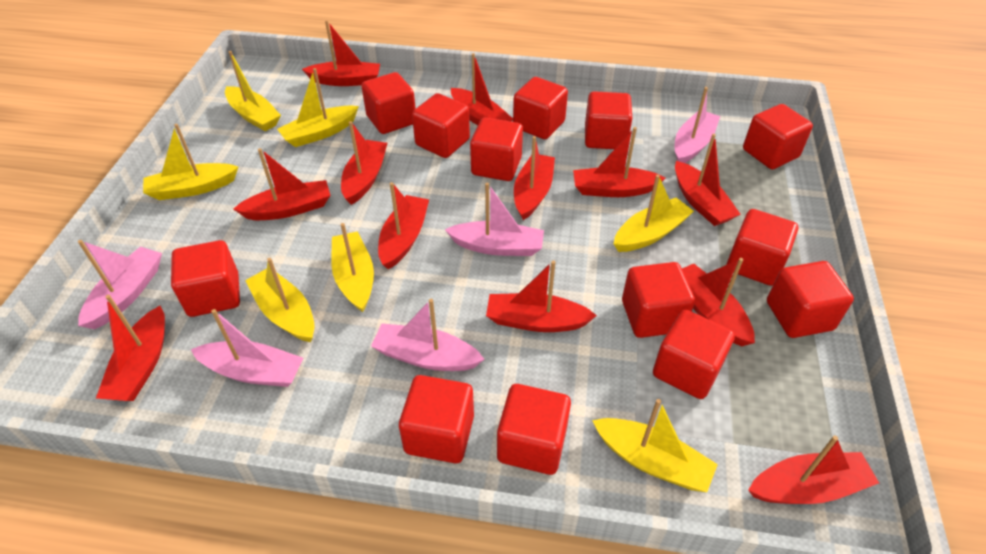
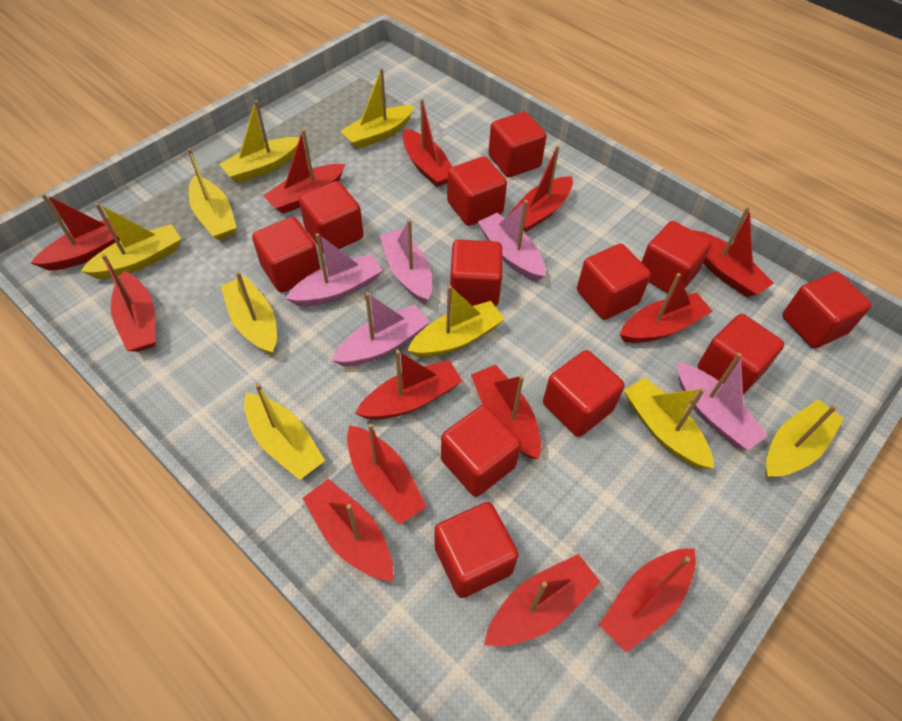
red boat: [96,295,165,401] [233,148,331,220] [302,20,380,86] [341,121,387,205] [378,182,429,270] [451,53,513,125] [486,260,597,332] [514,136,555,220] [573,127,666,197] [675,134,741,226] [682,258,755,346] [748,436,879,504] = 12 -> [31,194,123,271] [101,254,156,352] [263,129,345,214] [302,479,393,581] [347,423,427,525] [355,350,462,420] [403,99,452,187] [471,365,541,459] [484,554,600,647] [508,145,573,232] [599,548,696,653] [620,273,713,343] [692,206,774,297] = 13
red cube: [171,240,240,317] [362,72,416,134] [399,375,474,463] [412,93,470,158] [470,117,523,181] [497,384,571,475] [513,77,568,139] [585,91,632,149] [622,262,695,338] [653,310,735,399] [726,209,798,286] [743,104,813,169] [767,261,854,338] = 13 -> [252,217,320,293] [299,181,363,253] [434,502,519,598] [441,405,521,497] [447,156,507,226] [450,240,502,307] [488,112,547,177] [543,350,625,437] [577,244,651,320] [642,221,711,293] [698,314,784,395] [782,272,872,348] = 12
yellow boat: [143,124,238,200] [225,51,281,131] [245,258,315,342] [277,68,359,147] [331,223,374,312] [592,399,718,492] [614,175,694,252] = 7 -> [81,203,181,279] [187,148,237,240] [219,100,300,183] [221,271,277,355] [244,383,325,480] [340,68,414,149] [407,285,505,357] [624,377,714,469] [766,399,844,478] = 9

